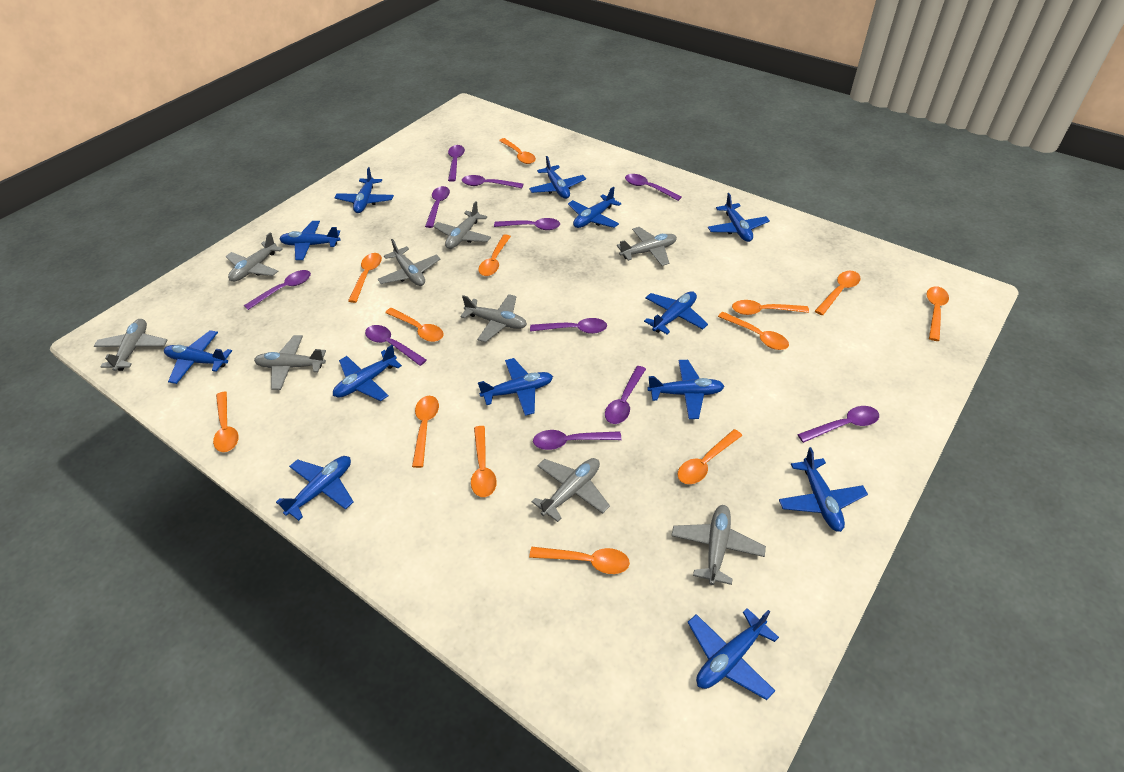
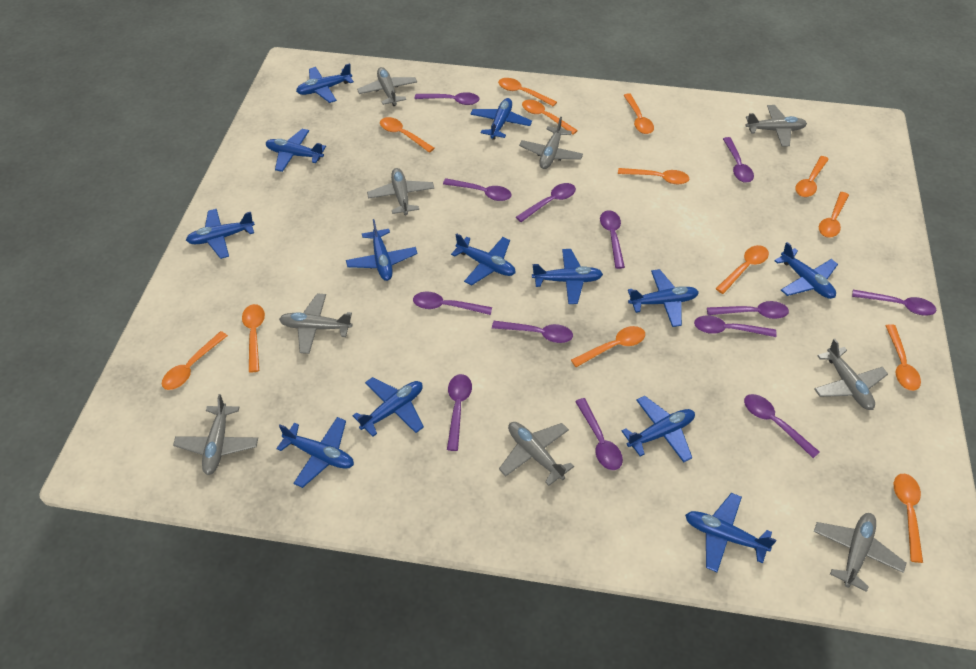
purple spoon: [244,270,311,310] [365,325,426,366] [425,186,450,228] [448,145,465,182] [462,175,523,188] [494,218,560,230] [530,318,607,334] [533,430,621,450] [605,366,646,424] [625,174,682,201] [797,406,879,443] = 11 -> [413,292,492,315] [414,92,480,105] [443,178,512,201] [447,374,472,451] [492,321,573,343] [516,183,576,222] [575,398,623,470] [600,210,625,269] [694,315,777,337] [707,301,789,319] [723,137,754,183] [744,394,820,458] [852,290,936,315] = 13

